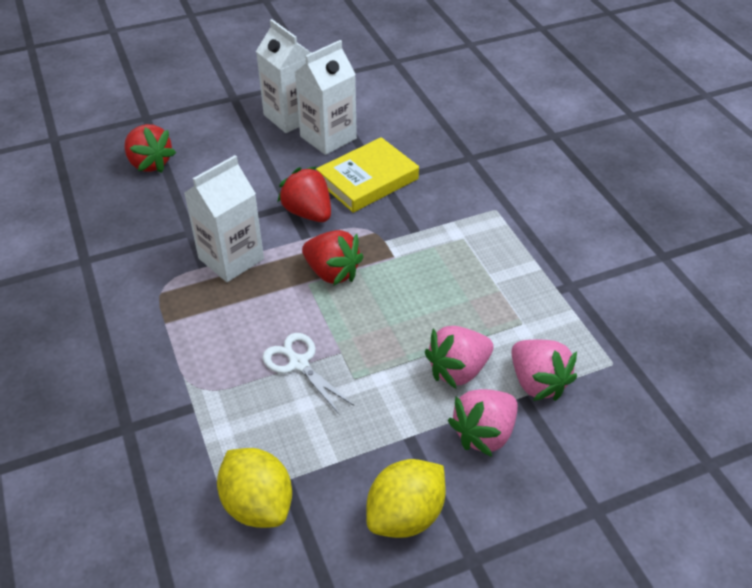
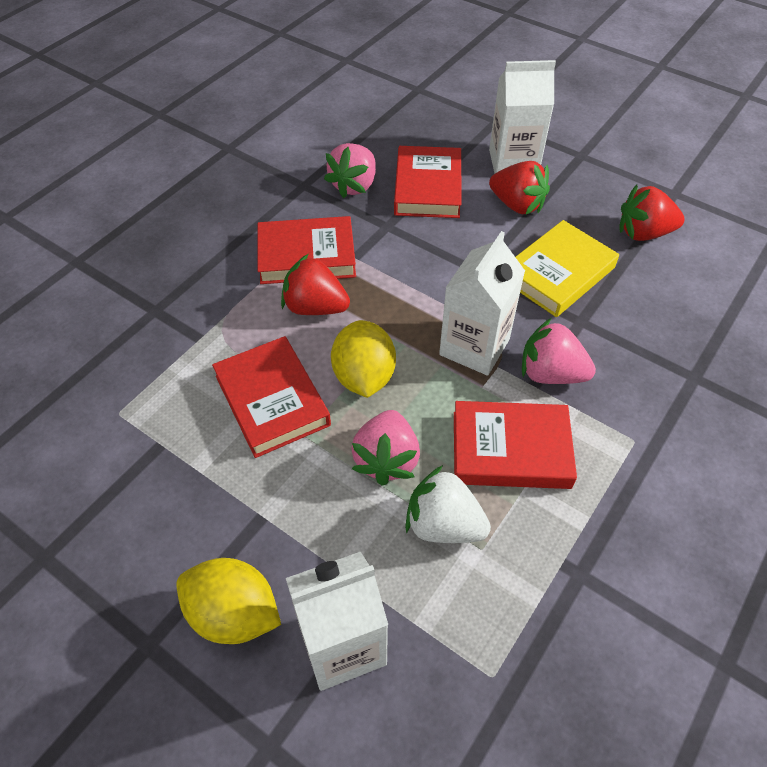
red book: none = 0 -> [212,336,331,458] [258,216,356,284] [394,146,461,218] [454,401,577,489] = 4
white scissors: [262,333,354,415] = 1 -> none = 0
white strawberry: none = 0 -> [405,465,491,543] = 1

